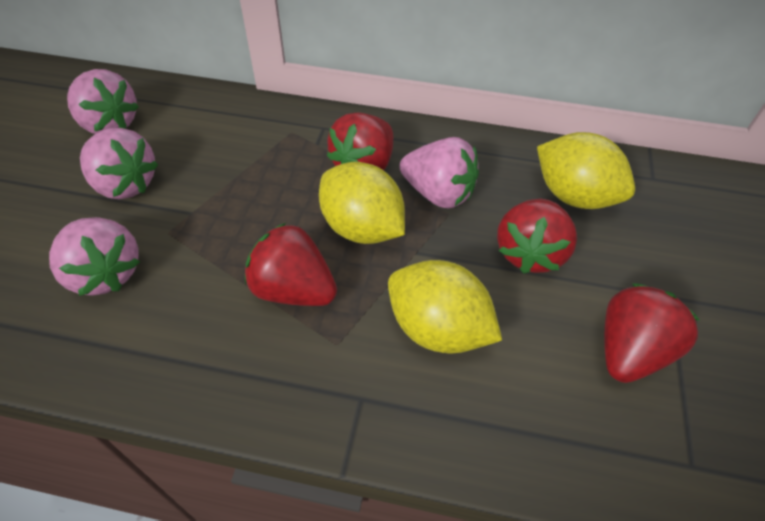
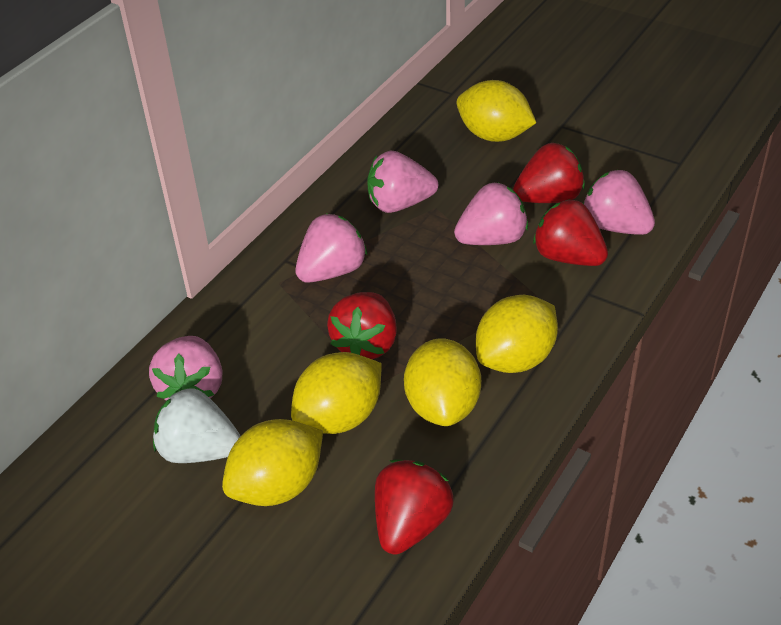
pink strawberry: [49,217,140,296] [67,69,139,134] [80,128,158,199] [399,137,479,209] = 4 -> [149,336,223,401] [296,213,367,283] [367,151,438,213] [454,182,528,245] [583,170,655,235] = 5
white strawberry: none = 0 -> [153,388,240,463] = 1
yellow lemon: [319,162,405,244] [388,260,502,354] [537,132,635,209] = 3 -> [222,419,323,506] [291,352,381,434] [404,338,481,426] [457,80,536,142] [476,295,558,373] = 5

